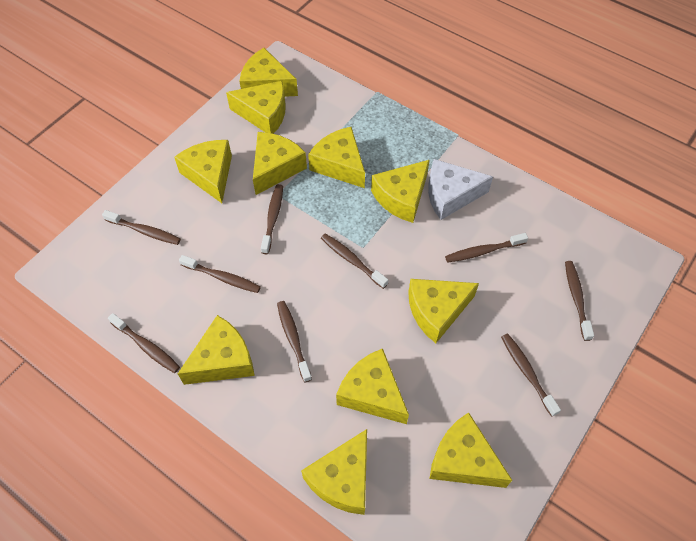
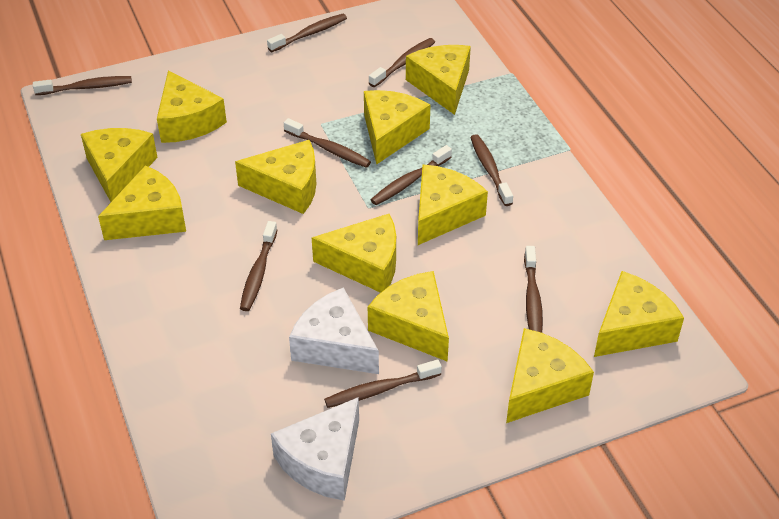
white cheese: [428,159,493,220] = 1 -> [271,397,359,501] [289,287,379,374] = 2

